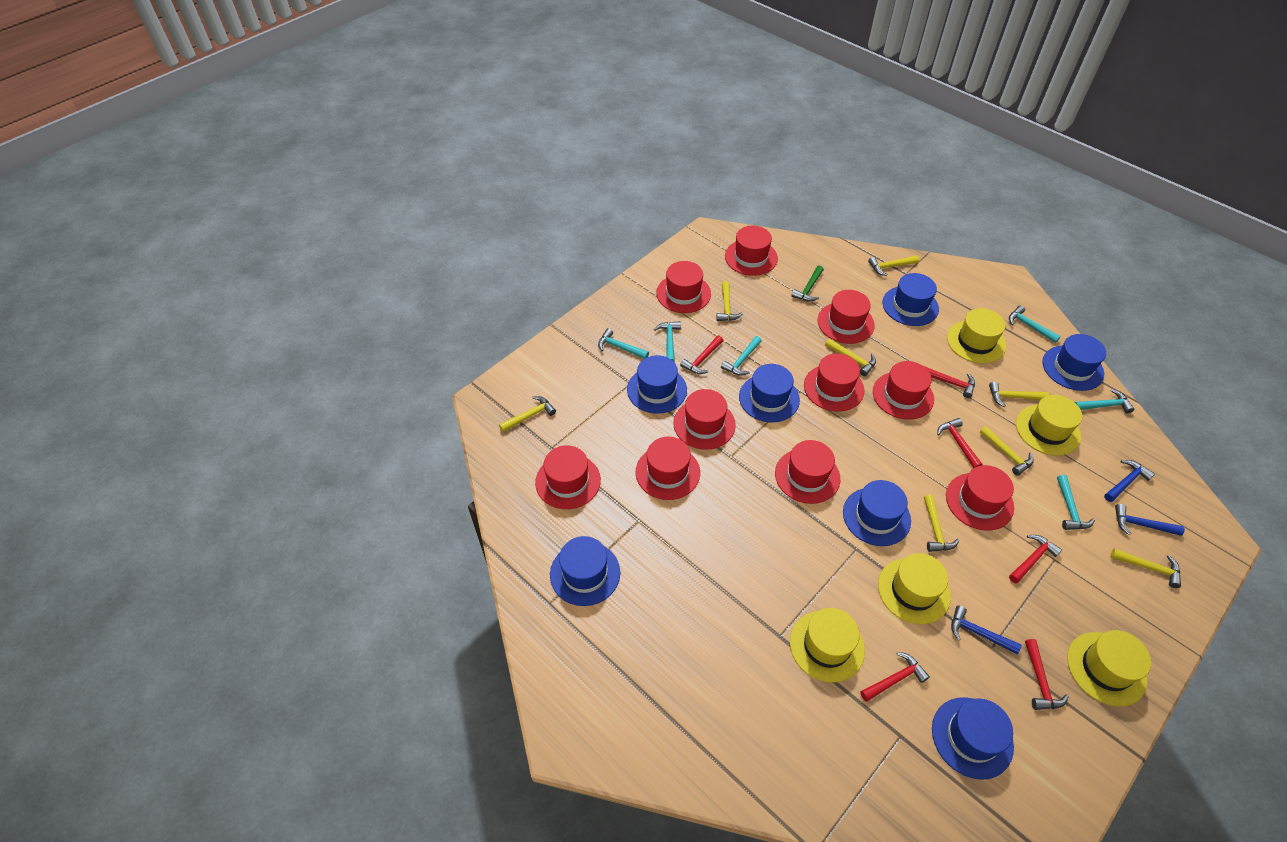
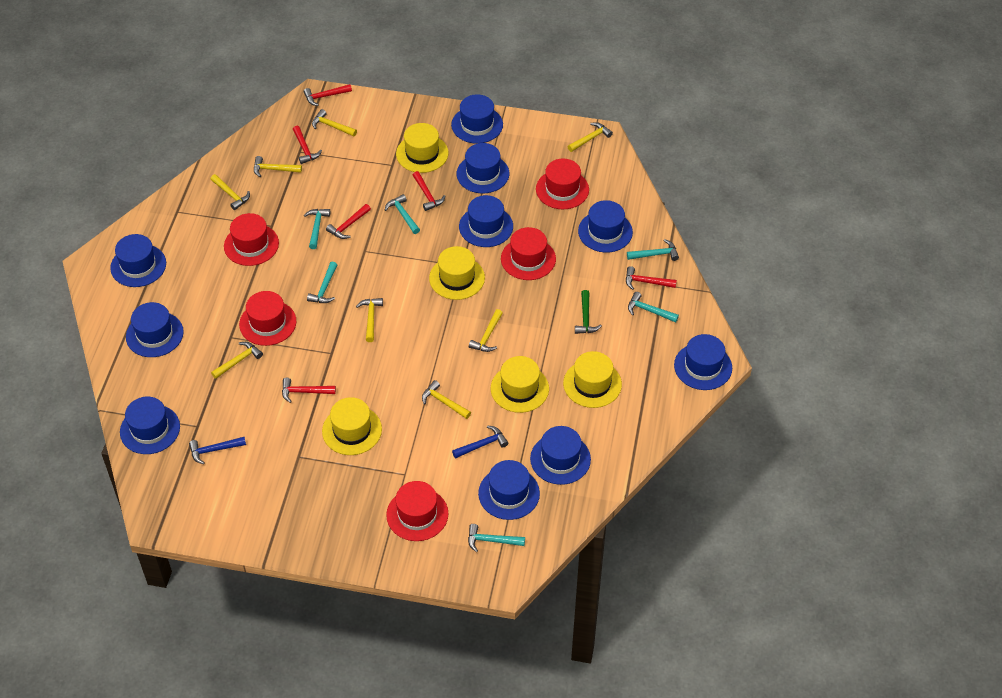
blue hammer: [951,606,1022,654] [1104,460,1155,502] [1115,504,1185,536] = 3 -> [189,437,246,464] [452,425,508,459] = 2
blue hat: [550,536,620,606] [627,355,687,414] [739,364,800,423] [843,480,911,546] [883,273,939,326] [932,697,1014,780] [1043,334,1106,391] = 7 -> [110,234,166,287] [120,397,180,454] [126,302,184,357] [451,94,503,144] [457,143,509,193] [459,195,513,247] [478,460,540,520] [530,426,591,485] [578,200,633,253] [674,334,732,390] = 10
red hat: [535,445,601,509] [636,437,700,500] [656,261,711,313] [673,389,736,450] [725,226,778,276] [775,440,840,504] [804,353,864,412] [818,290,874,344] [873,361,934,420] [946,465,1014,531] = 10 -> [224,213,279,266] [239,291,296,346] [386,481,448,541] [501,227,556,280] [536,159,589,209] = 5

